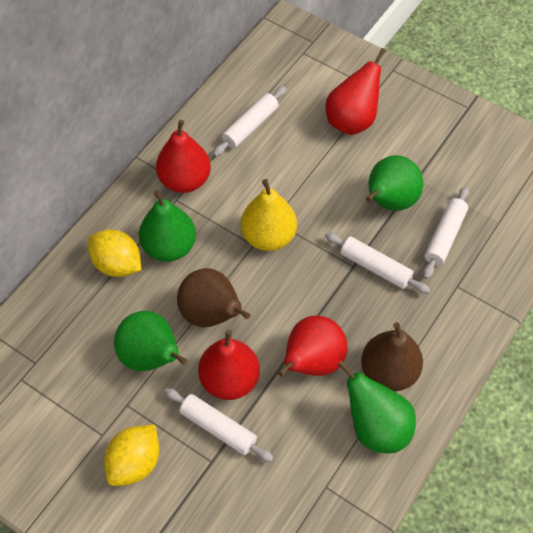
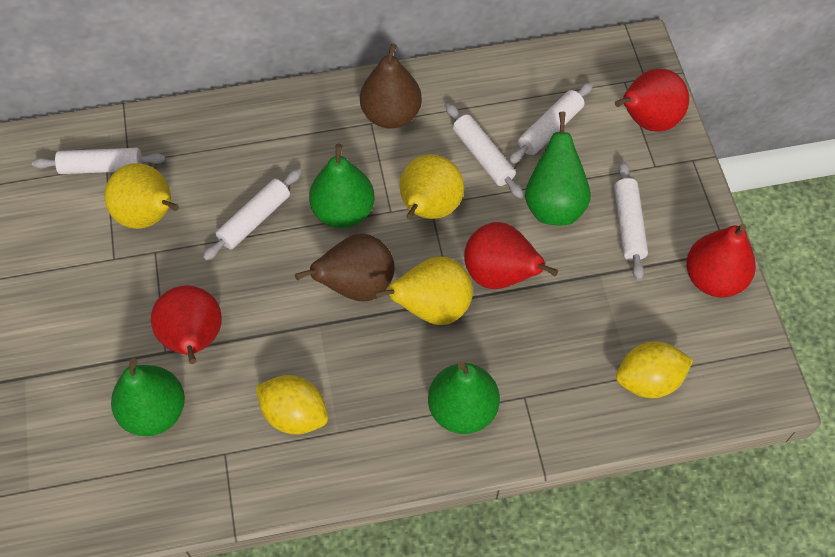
white rolling pin: [164,388,274,462] [213,86,286,156] [325,232,430,294] [423,186,469,279] = 4 -> [32,148,166,174] [203,169,302,261] [446,103,524,199] [508,82,593,164] [614,161,648,280] = 5
yellow pear: [241,179,297,251] = 1 -> [104,163,179,229] [373,257,473,325] [400,154,464,220] = 3

